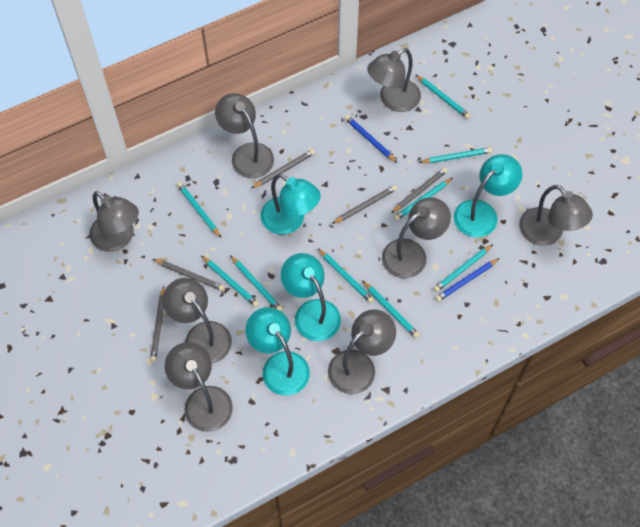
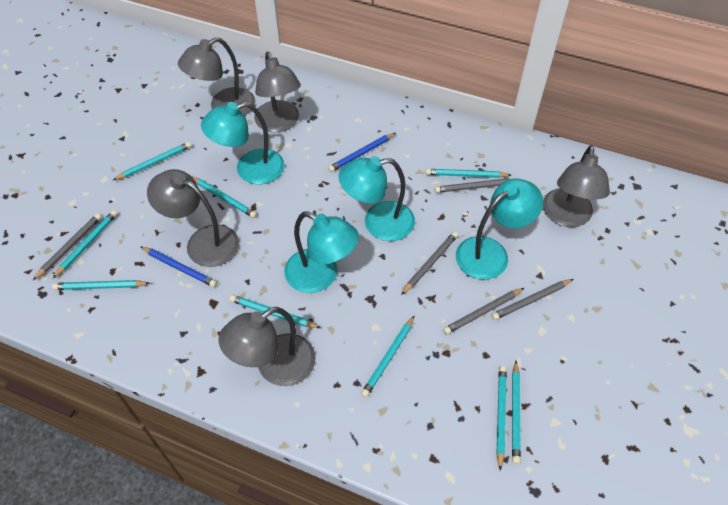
grey lamp: [89,191,139,252] [162,278,232,364] [165,342,233,432] [215,93,274,178] [328,310,396,394] [367,48,421,112] [382,197,451,278] [519,185,593,246] = 8 -> [147,169,239,267] [178,37,255,115] [218,307,316,386] [254,51,301,132] [543,145,610,227] = 5

